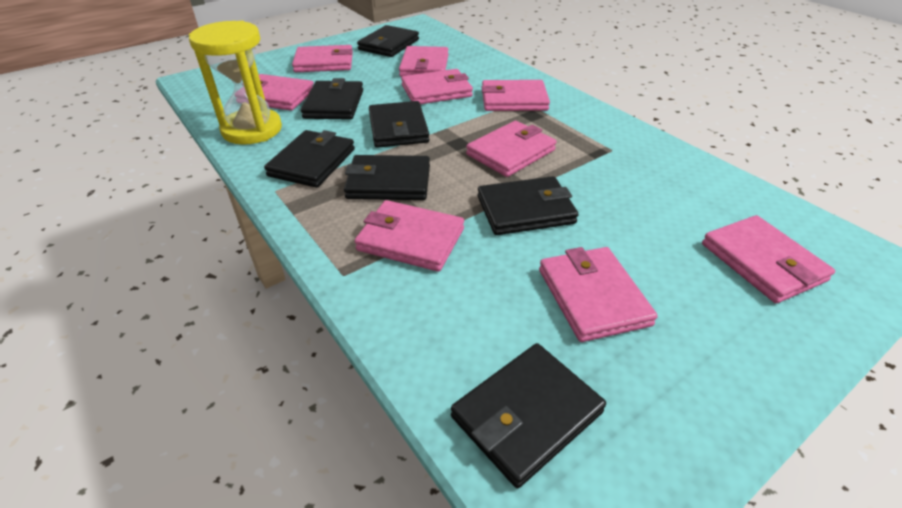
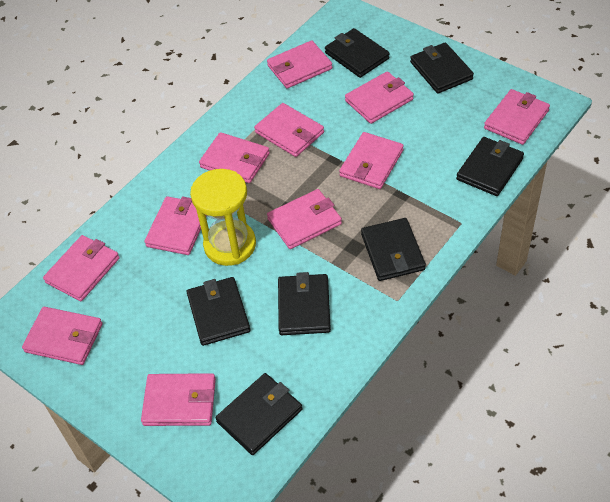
pink wallet: [243,74,314,111] [292,45,353,72] [355,200,464,272] [399,46,449,77] [401,69,473,104] [466,121,556,177] [481,80,550,111] [539,247,658,342] [702,215,835,303] = 9 -> [22,307,103,365] [43,235,119,301] [141,373,216,426] [144,196,207,255] [199,132,270,183] [254,103,324,157] [267,40,332,89] [267,189,342,249] [339,132,404,189] [345,71,414,124] [484,89,550,145] = 11

